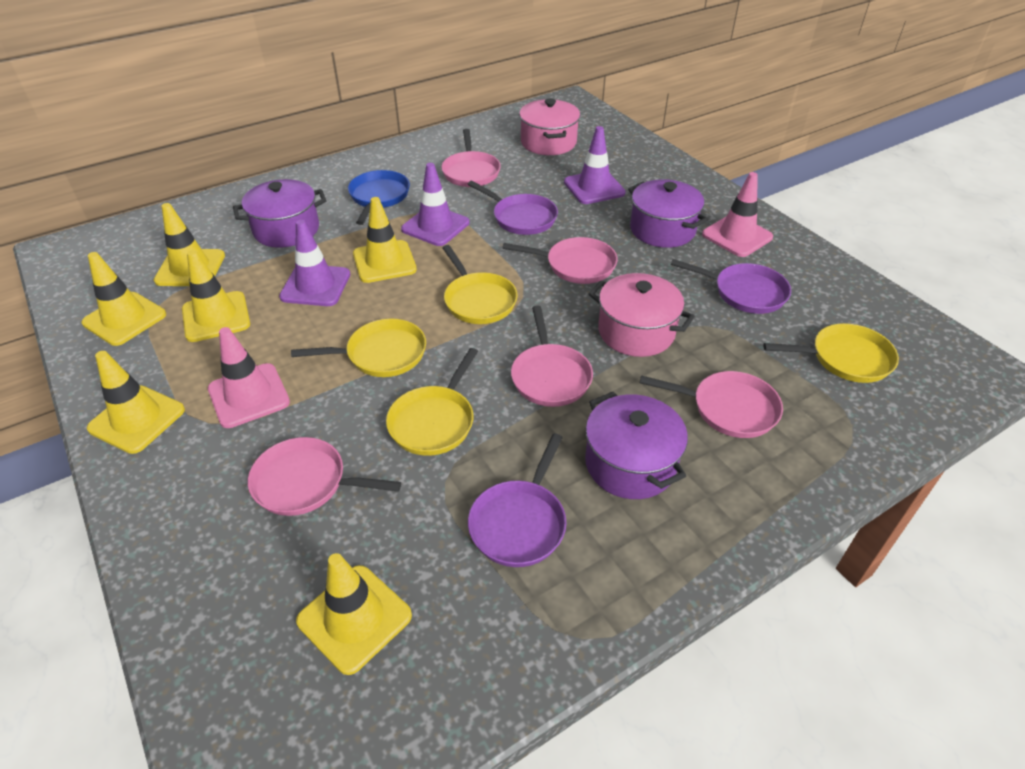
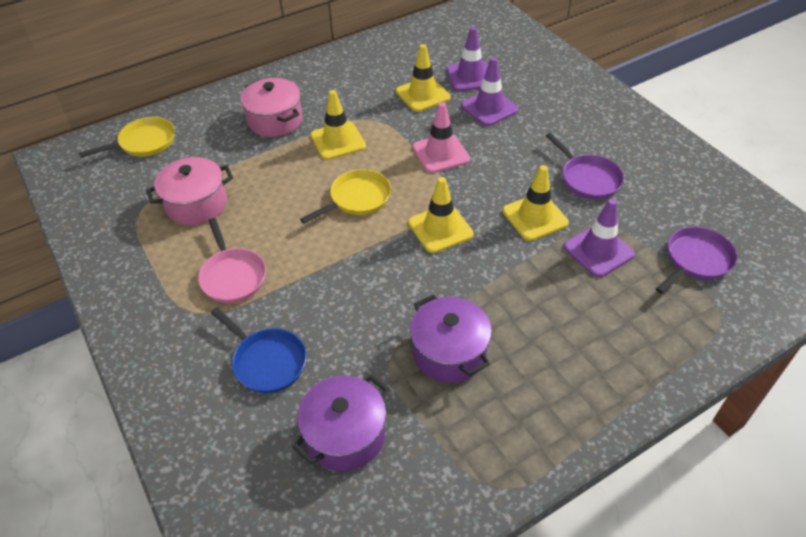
pink pan: [248,437,401,516] [441,129,501,187] [502,237,618,284] [511,306,593,407] [640,371,783,438] = 5 -> [198,218,266,303] = 1
pink traffic cone: [208,327,290,428] [702,172,773,257] = 2 -> [412,102,470,173] = 1
purple pan: [468,181,558,235] [468,433,566,567] [671,259,791,314] = 3 -> [545,133,624,199] [656,227,737,294] = 2
purple pot: [233,179,326,248] [585,392,688,499] [628,179,708,248] = 3 -> [292,375,389,471] [410,294,492,383] = 2
yellow pan: [291,319,426,377] [386,348,478,456] [442,245,518,324] [763,323,899,383] = 4 -> [79,117,175,158] [300,169,391,224] = 2
yellow traffic cone: [82,252,166,346] [87,351,185,454] [154,203,225,286] [182,250,250,342] [296,553,412,675] [353,197,417,283] = 6 -> [311,90,366,160] [396,44,450,112] [408,177,474,253] [502,165,569,241] = 4

